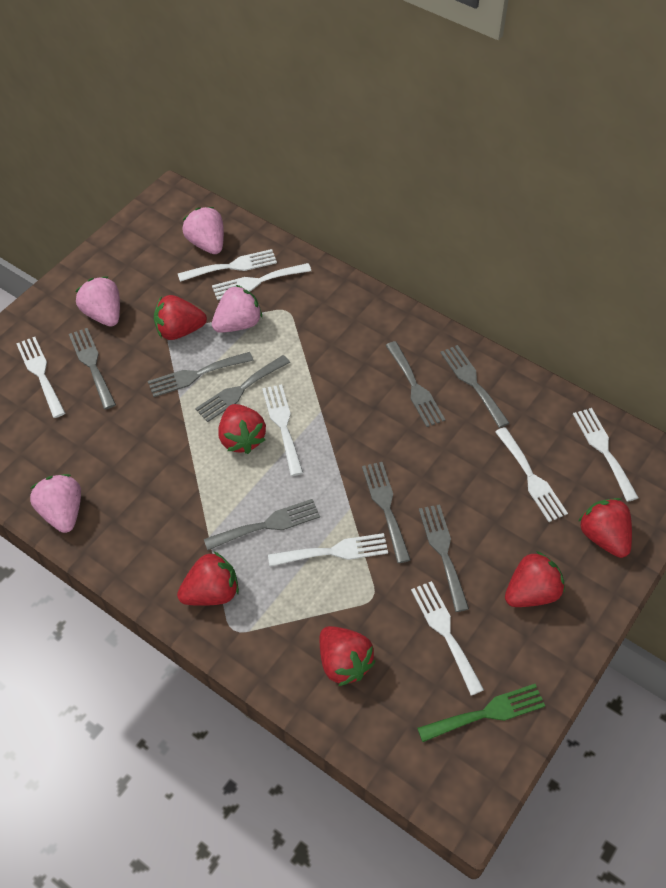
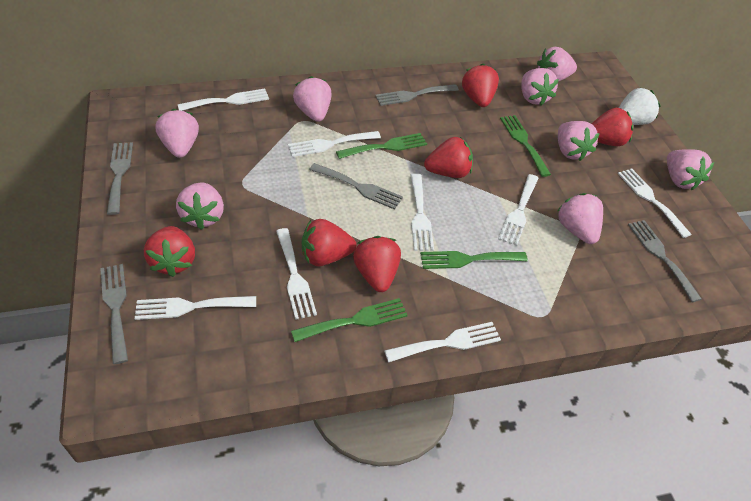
green fork: [417,684,545,742] = 1 -> [291,298,408,342] [336,133,427,159] [420,251,528,269] [500,115,551,177] = 4
grey fork: [69,328,116,409] [148,352,254,397] [195,355,290,422] [204,499,320,550] [362,462,411,563] [386,341,445,427] [419,504,469,612] [440,345,509,428] = 8 -> [100,264,128,364] [107,142,133,215] [309,163,403,209] [375,84,459,106] [628,220,701,302] = 5
pink strawberry: [30,474,81,533] [75,276,120,327] [182,207,224,254] [212,285,262,333] = 4 -> [155,109,199,158] [176,182,224,230] [293,76,331,122] [522,68,559,106] [537,47,577,82] [558,121,600,161] [558,193,603,244] [667,149,714,191] = 8
white strawberry: none = 0 -> [619,88,661,125] = 1

